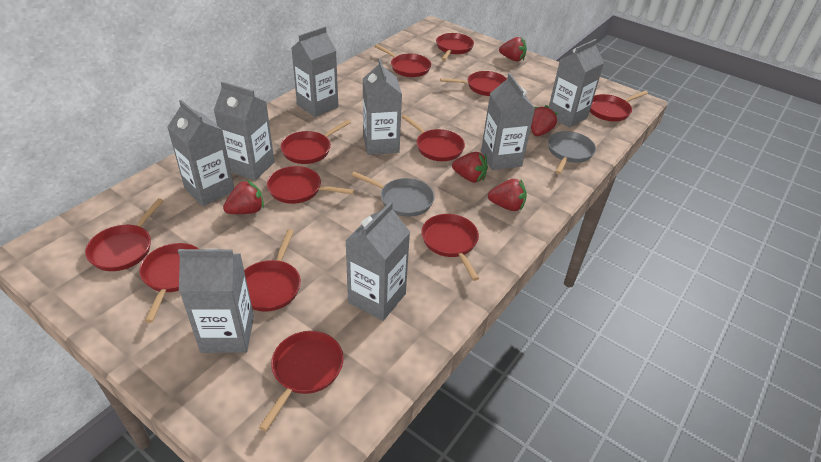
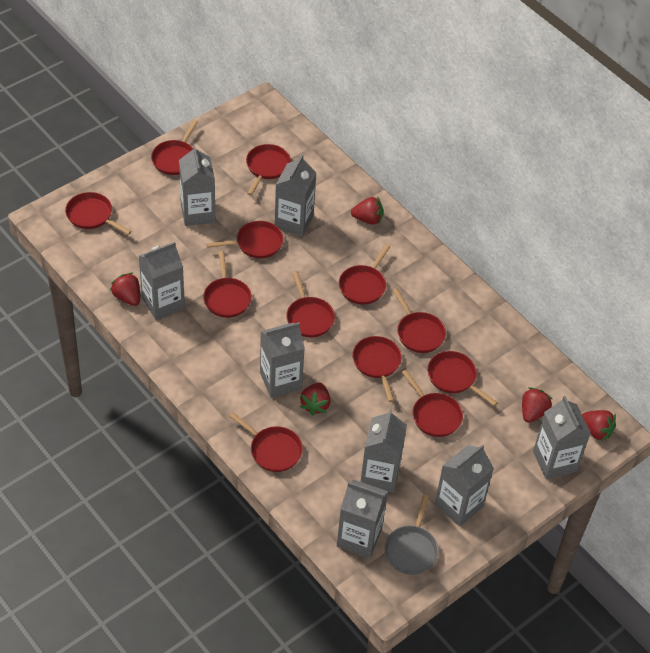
grey pan: [351,172,435,217] [548,131,596,174] = 2 -> [384,495,439,575] = 1

